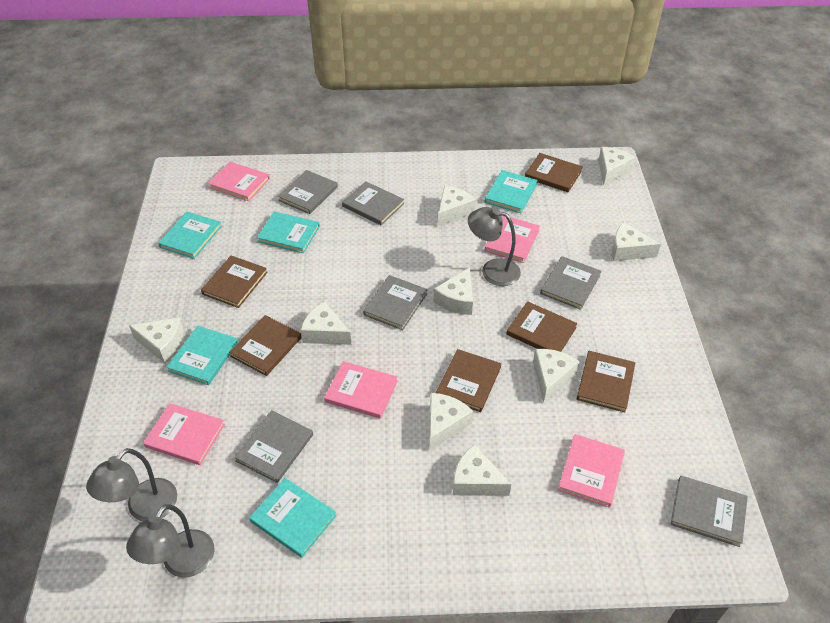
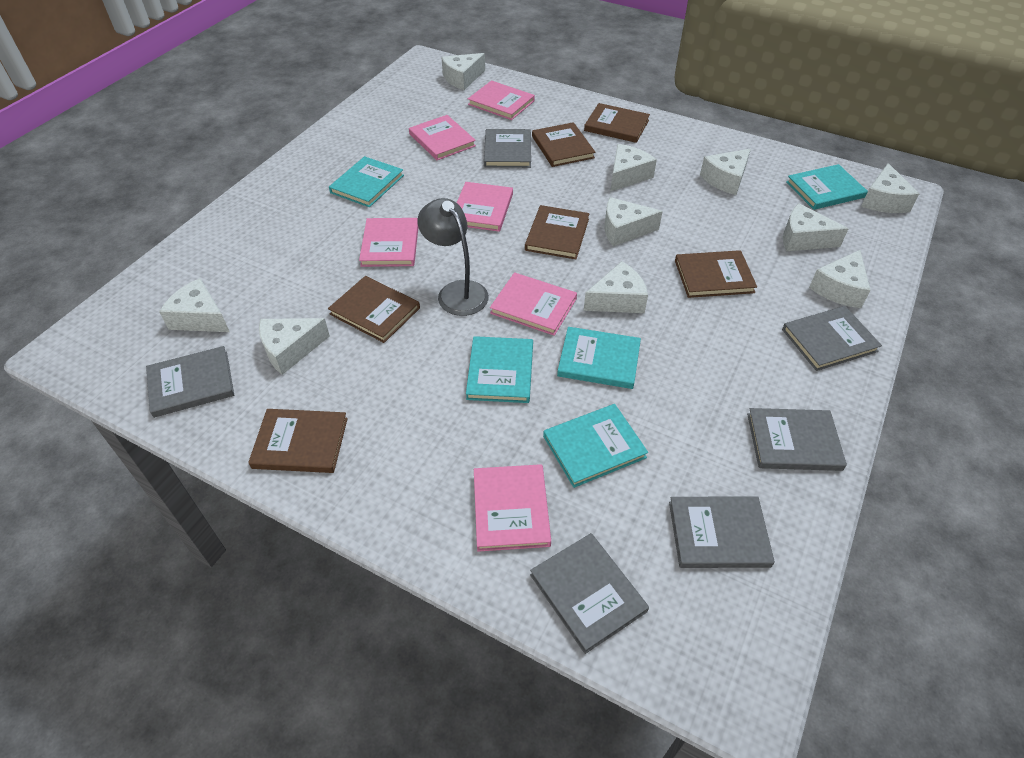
grey lamp: [86,448,177,521] [126,504,215,577] [468,207,521,286] = 3 -> [418,198,489,316] = 1
pink book: [143,403,225,465] [208,162,270,201] [324,361,398,419] [484,216,540,263] [558,434,625,508] = 5 -> [359,218,418,267] [409,115,476,160] [457,182,513,232] [468,81,535,120] [474,464,551,552] [490,272,577,336] = 6
white cheese: [129,318,184,363] [301,301,351,345] [429,393,473,451] [434,267,473,315] [438,185,476,226] [453,444,511,496] [533,349,580,402] [599,147,636,185] [612,222,661,261] = 9 -> [159,278,229,332] [259,318,330,375] [441,53,485,90] [584,261,648,313] [604,197,663,246] [610,144,657,192] [700,149,751,195] [783,203,848,251] [809,250,871,308] [861,163,919,213] = 10

